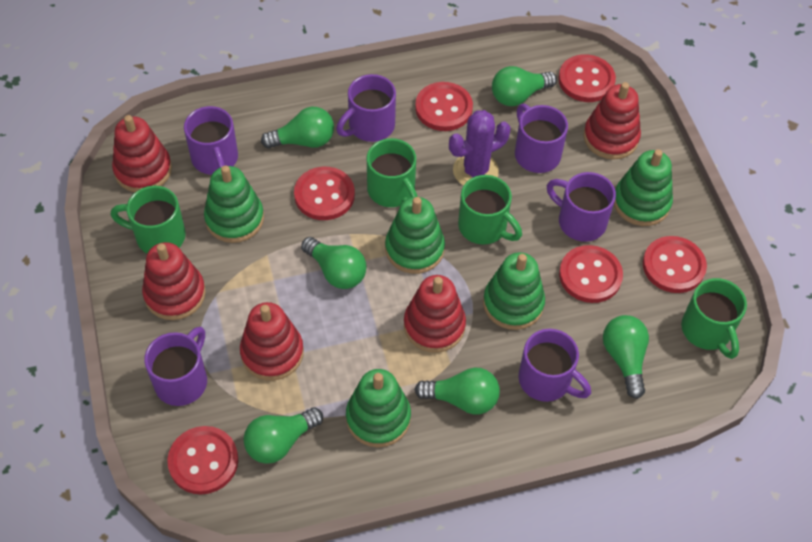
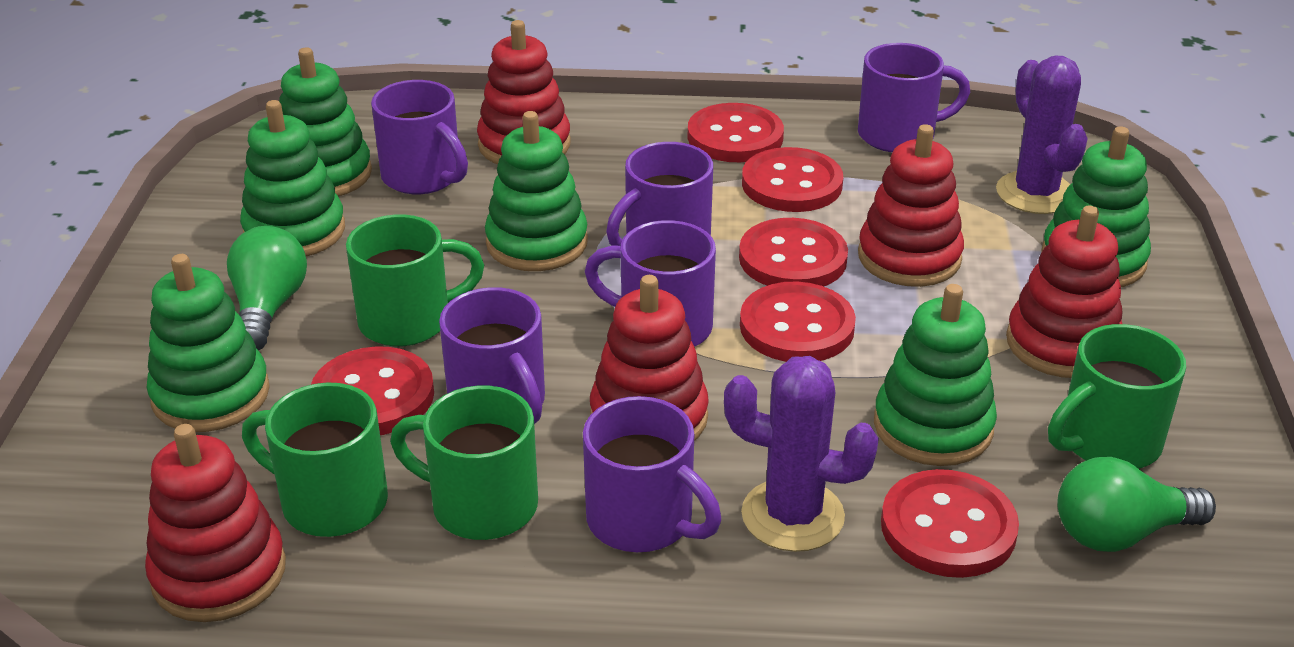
green light bulb: [243,407,323,464] [261,107,334,149] [301,237,367,289] [414,367,500,415] [492,66,557,106] [603,315,649,399] = 6 -> [227,226,307,350] [1057,457,1216,552] = 2
green stacking toy: [204,165,264,243] [346,369,411,447] [385,197,445,274] [483,252,545,330] [614,149,673,226] = 5 -> [147,254,270,432] [240,100,345,256] [279,47,372,196] [485,111,588,271] [874,284,997,466] [1041,126,1151,287] = 6
purple cactus: [449,110,511,186] = 1 -> [724,356,879,552] [996,56,1088,214] = 2

